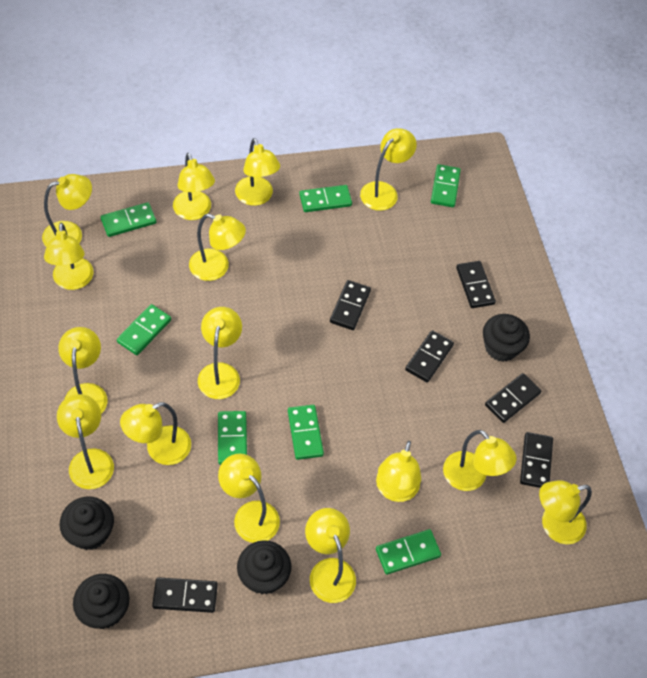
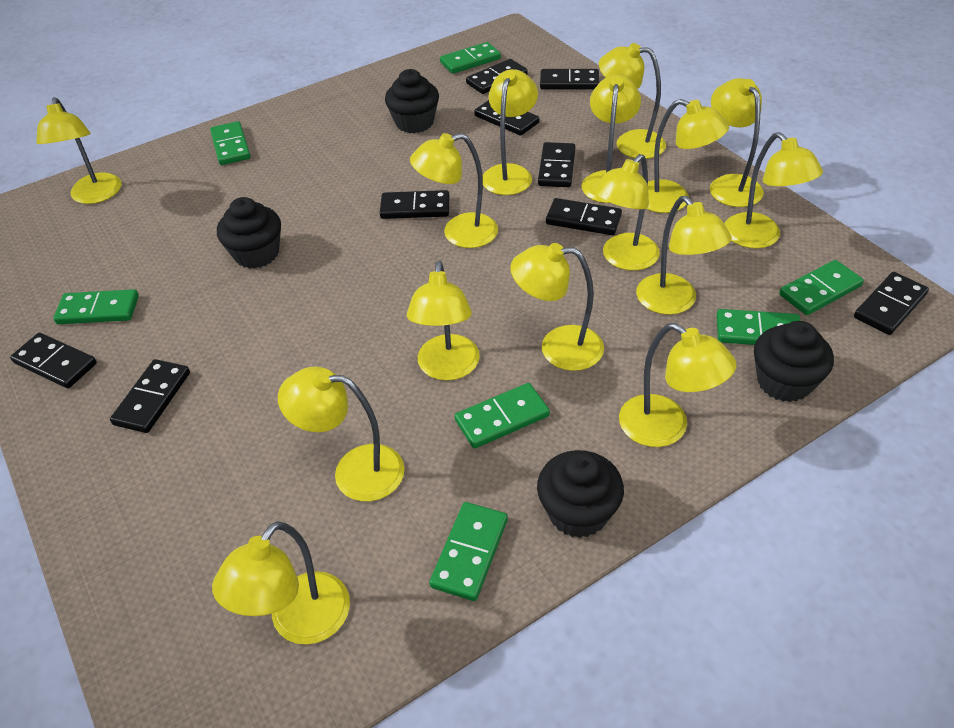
black domino: [152,577,218,613] [330,280,371,330] [405,330,454,383] [456,261,496,308] [485,373,541,423] [520,432,553,488] = 6 -> [10,333,97,388] [110,359,190,433] [380,190,449,219] [466,59,528,94] [474,100,539,136] [538,142,575,187] [540,69,599,90] [546,198,622,235] [854,272,929,335] = 9

